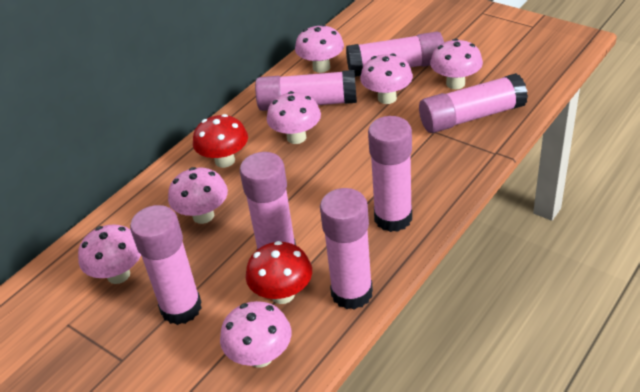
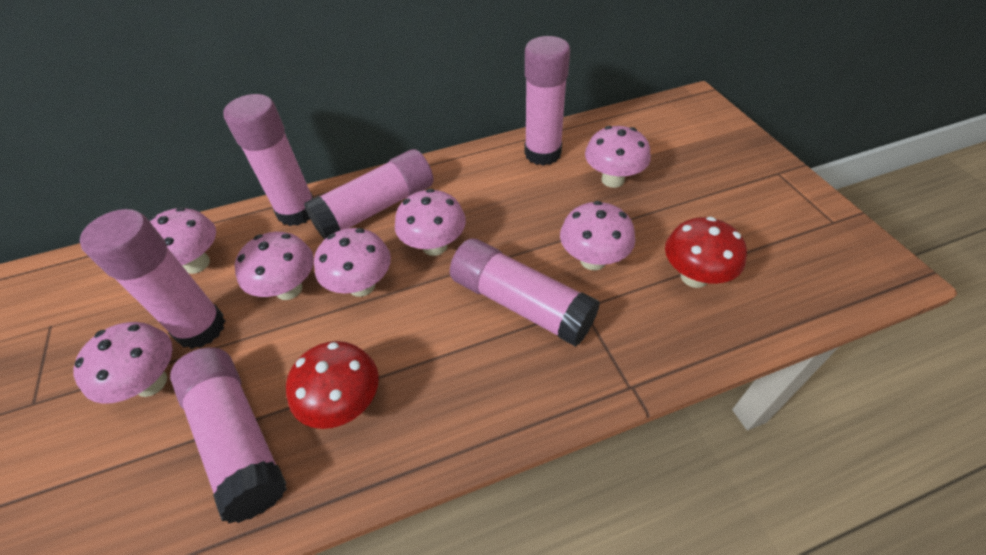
pink glue stick: [130,205,202,325] [240,152,296,250] [255,70,357,111] [320,188,373,310] [346,32,444,77] [368,116,412,232] [419,73,528,133] = 7 -> [80,209,225,349] [170,348,287,524] [223,94,313,226] [304,149,433,239] [450,238,600,347] [525,36,570,166] = 6

